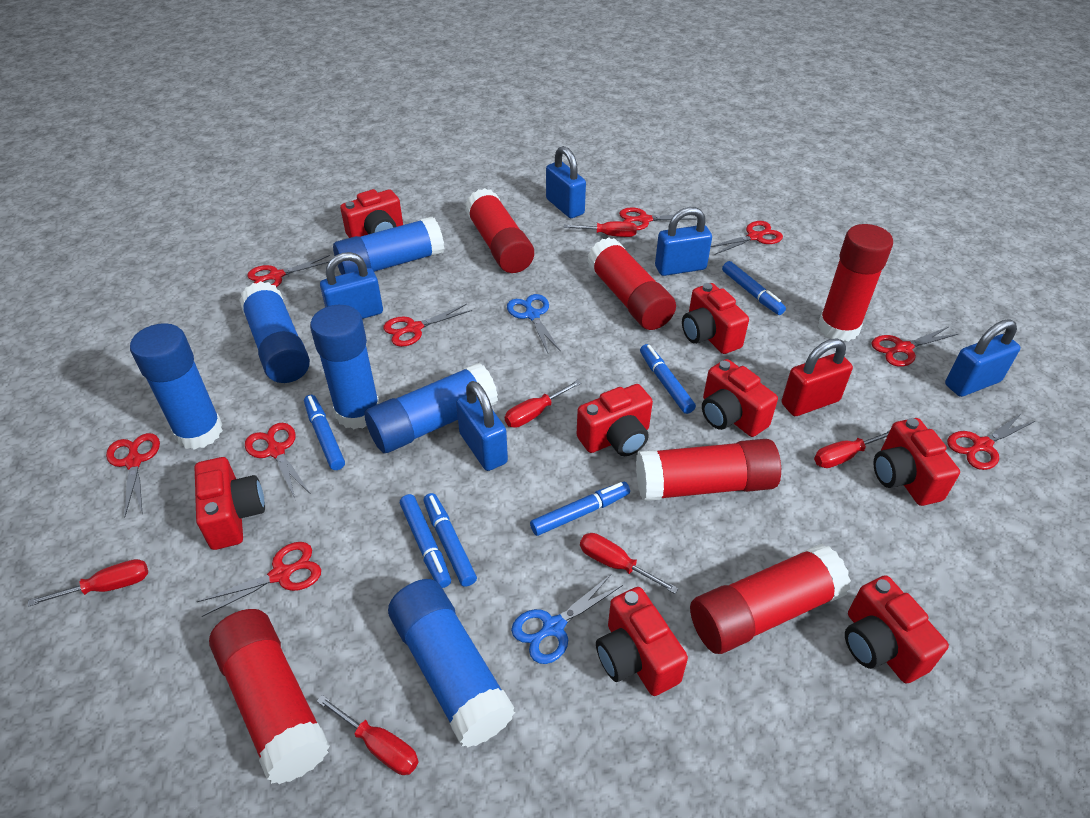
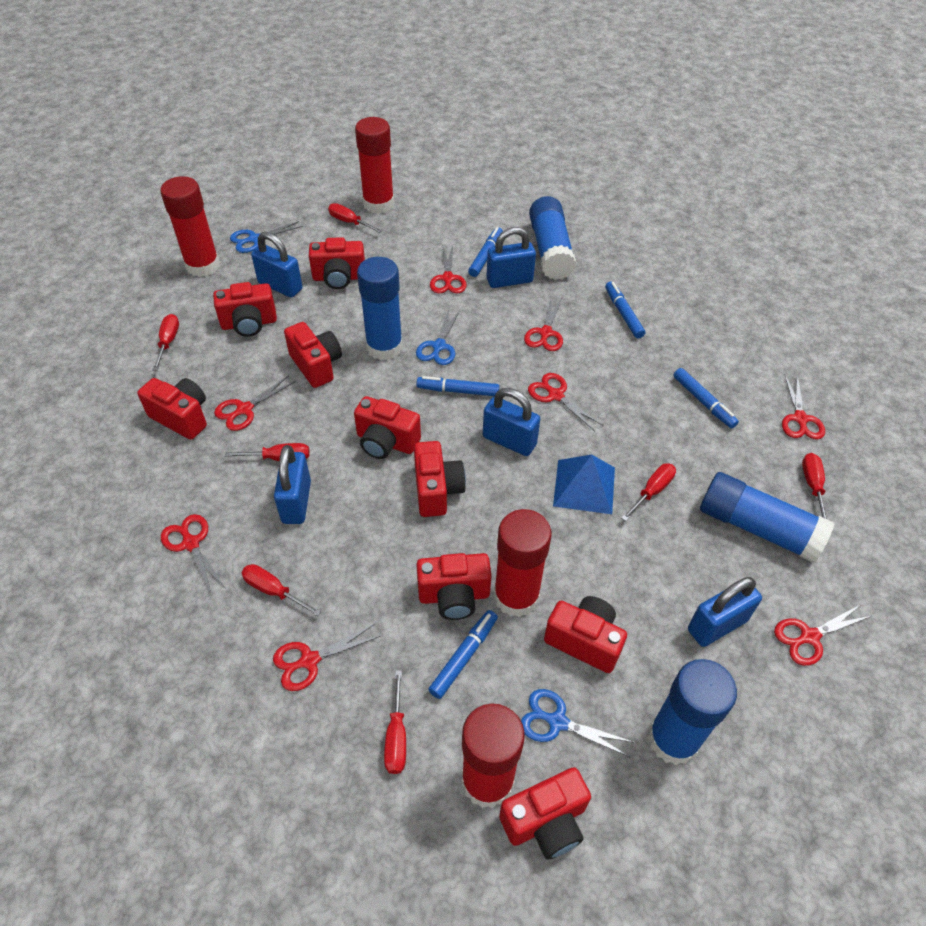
blue glue stick: [130,323,223,450] [239,281,310,383] [310,305,380,429] [333,216,444,275] [365,363,498,453] [388,579,515,748] = 6 -> [357,257,403,360] [529,196,576,280] [648,659,737,765] [700,472,835,563] = 4
blue marker: [304,395,345,470] [400,494,451,588] [424,493,477,587] [530,482,630,536] [640,344,696,414] [722,261,786,315] = 6 -> [416,376,499,396] [428,610,498,699] [468,227,503,277] [605,281,645,338] [673,368,739,428] = 5
blue pyramid: none = 0 -> [553,454,615,514] = 1
blue scissors: [507,294,561,353] [511,575,623,664] = 2 -> [230,221,303,253] [416,309,460,365] [521,689,635,758] = 3
red camera: [195,457,265,550] [340,189,403,238] [577,384,653,456] [596,587,688,696] [682,283,749,354] [702,359,778,437] [845,575,949,684] [873,418,960,506] = 8 -> [137,378,207,440] [213,282,277,337] [284,322,342,388] [309,237,365,289] [354,396,421,459] [414,441,466,517] [416,553,492,620] [499,767,591,859] [544,596,627,673] = 9
red glue stick: [209,609,330,784] [465,188,534,273] [587,237,676,330] [636,439,781,501] [690,544,851,654] [818,224,893,341] = 6 -> [160,176,220,277] [355,117,394,214] [462,703,525,808] [494,509,552,617] = 4
red padlock: [781,339,853,416] = 1 -> none = 0
red scissors: [106,433,160,518] [197,542,321,617] [245,423,310,501] [247,255,330,287] [383,304,472,347] [619,207,697,230] [711,221,783,255] [871,327,958,367] [947,413,1035,470] = 9 -> [161,514,225,595] [214,375,296,431] [273,624,381,691] [430,246,467,293] [524,298,563,351] [528,373,603,431] [774,605,873,666] [782,375,825,440] = 8
red screwdriver: [28,559,148,607] [317,695,419,775] [505,380,581,428] [564,221,637,237] [580,533,679,594] [814,430,890,468] = 6 -> [153,314,179,371] [225,443,309,461] [241,564,321,616] [328,203,382,233] [384,670,406,774] [621,463,676,521] [802,453,828,520] = 7

